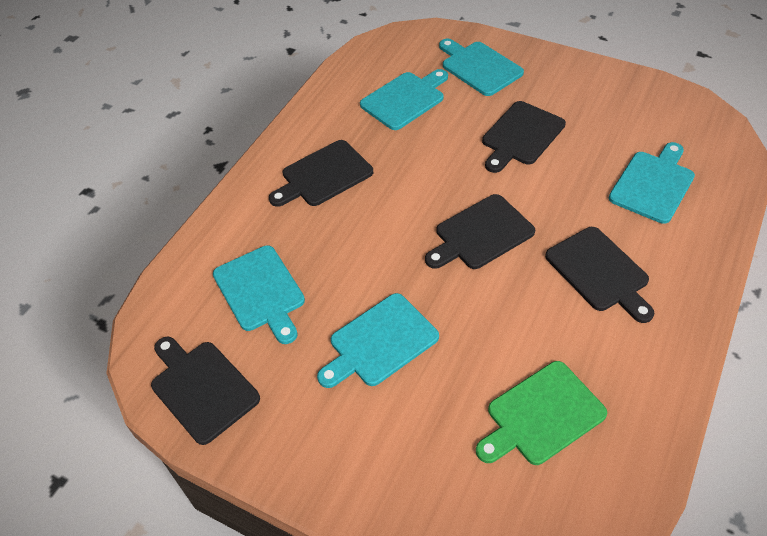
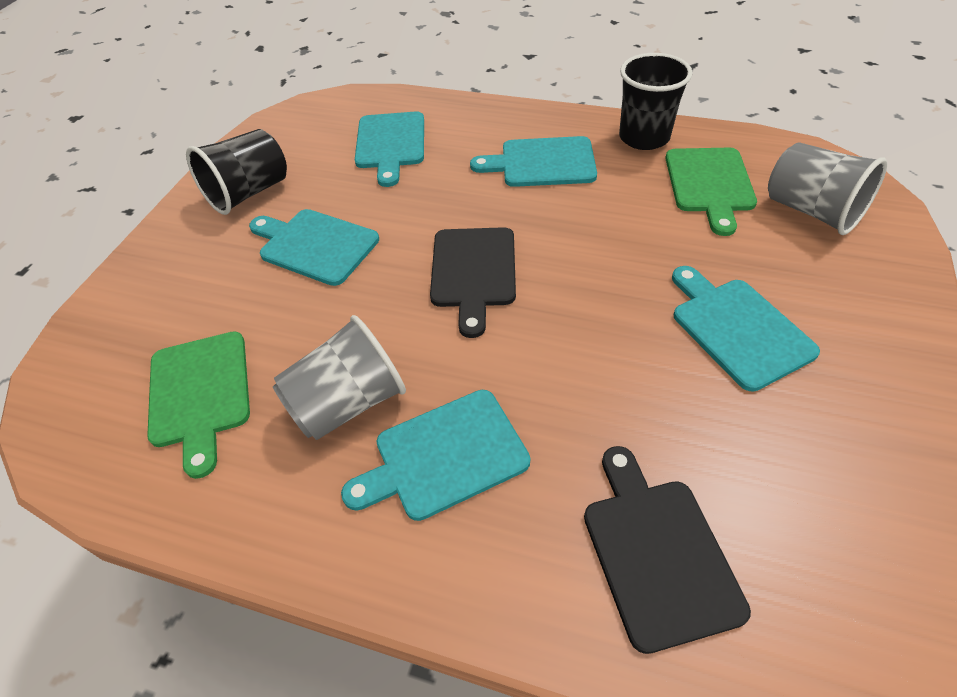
black cup: none = 0 -> [186,129,287,215] [619,53,693,150] = 2
black cutting board: [151,337,260,445] [269,140,373,207] [425,194,535,269] [482,101,566,173] [545,227,655,323] = 5 -> [430,227,516,338] [584,446,751,654] = 2
green cutting board: [476,361,607,465] = 1 -> [147,331,250,479] [665,148,757,236] = 2
grey cup: none = 0 -> [273,315,406,440] [768,143,887,235] = 2

